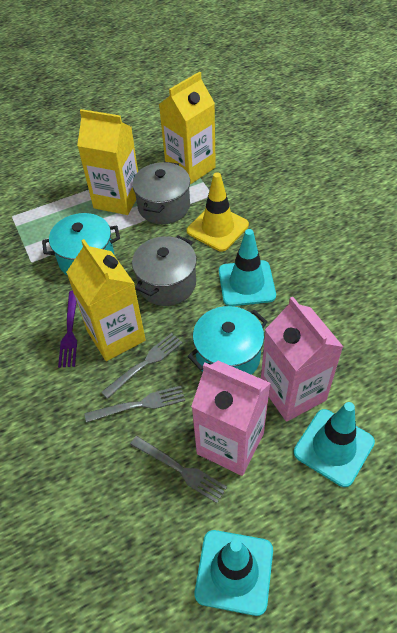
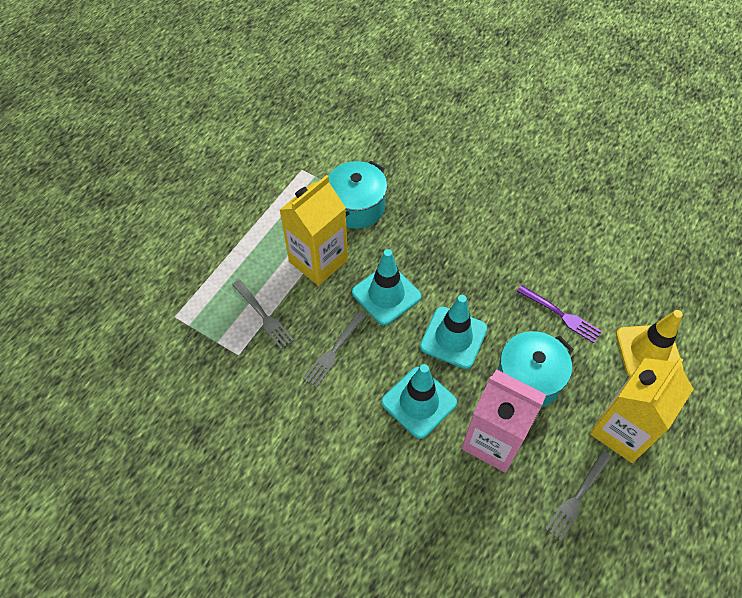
grey pot: [132,162,190,224] [132,235,197,306] = 2 -> none = 0
pink carton: [191,361,271,476] [261,297,343,422] = 2 -> [462,370,547,472] = 1
yellow carton: [66,239,146,361] [77,109,138,215] [159,72,216,184] = 3 -> [280,175,348,286] [590,358,694,463] = 2

